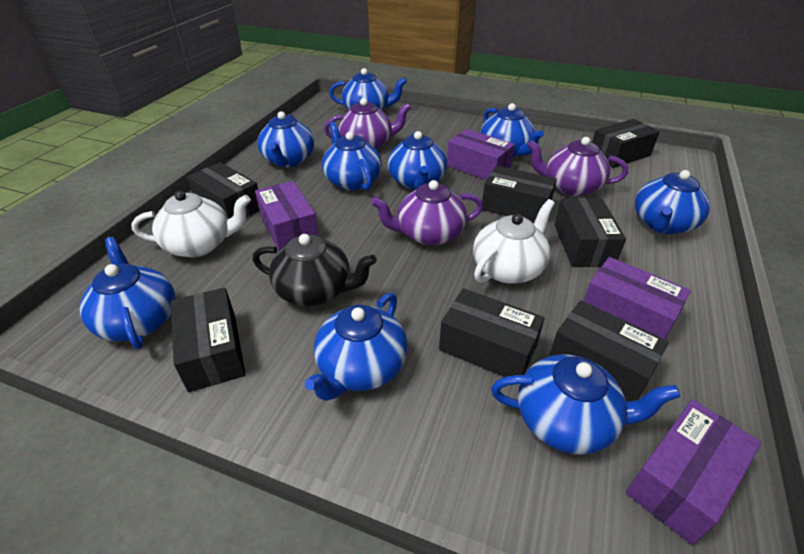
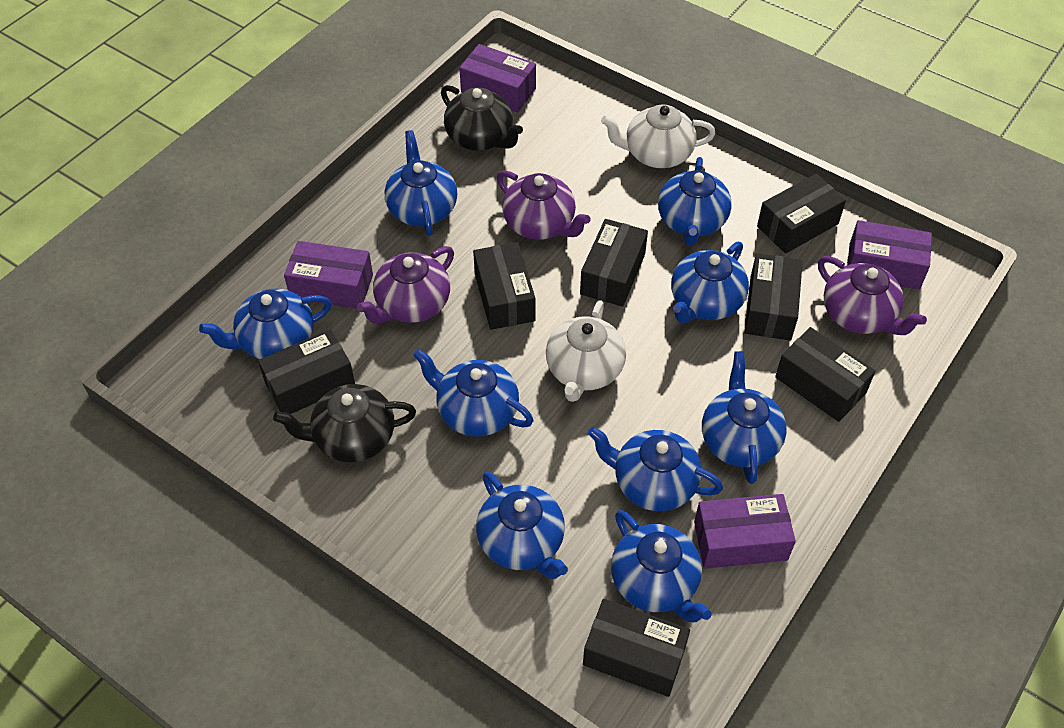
black teapot: [253,234,377,306] = 1 -> [273,384,416,463] [441,85,523,151] = 2

